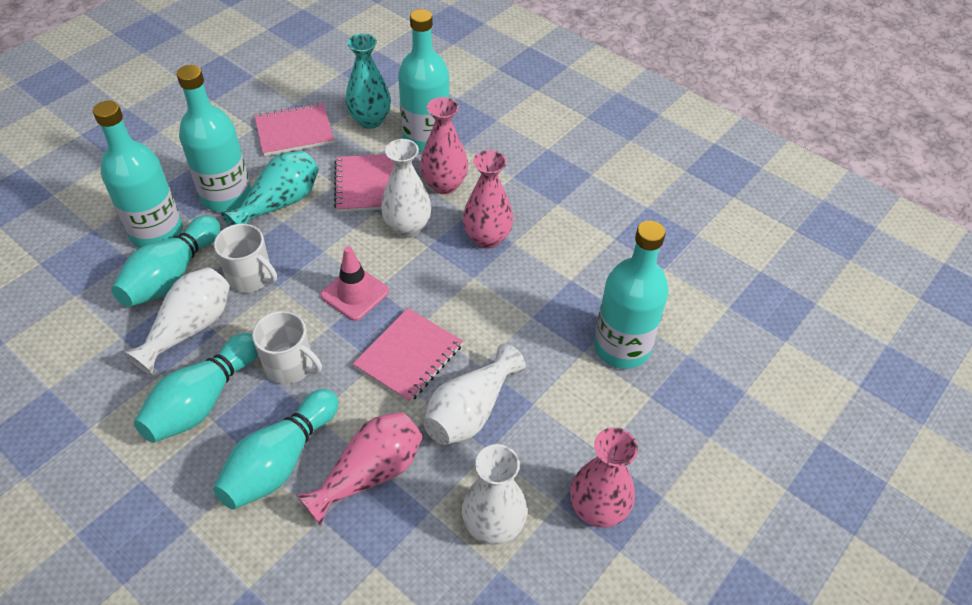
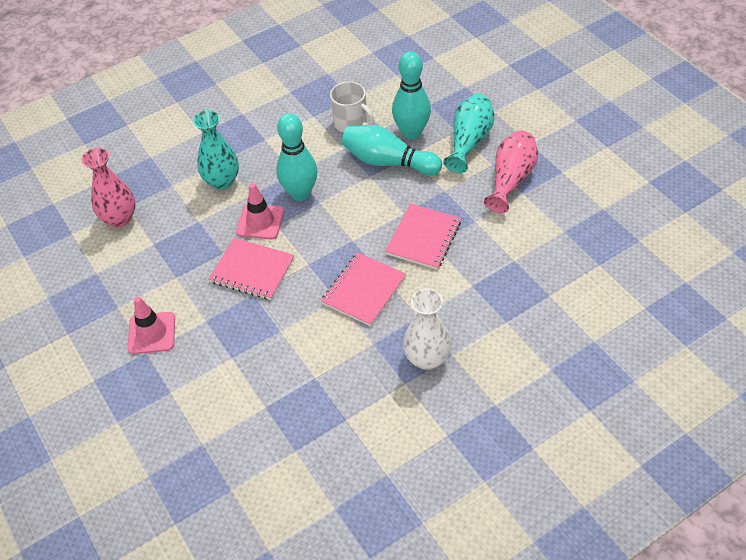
pink traffic cone: [320,246,389,321] = 1 -> [127,297,175,354] [236,183,284,239] = 2
pink vase: [296,412,422,526] [420,97,468,194] [463,150,513,249] [570,428,638,528] = 4 -> [82,148,136,227] [484,130,538,213] = 2
turquoise bottle: [93,101,183,248] [176,65,251,212] [398,9,450,152] [594,221,669,369] = 4 -> none = 0
white mug: [214,224,277,292] [252,311,322,384] = 2 -> [330,81,374,133] = 1
white vase: [123,267,230,375] [381,139,431,237] [423,344,526,445] [462,444,527,545] = 4 -> [403,289,451,370] = 1

